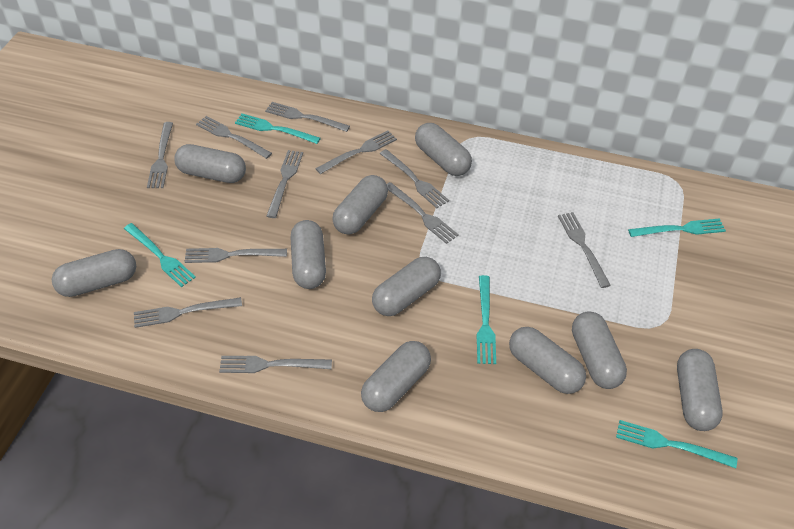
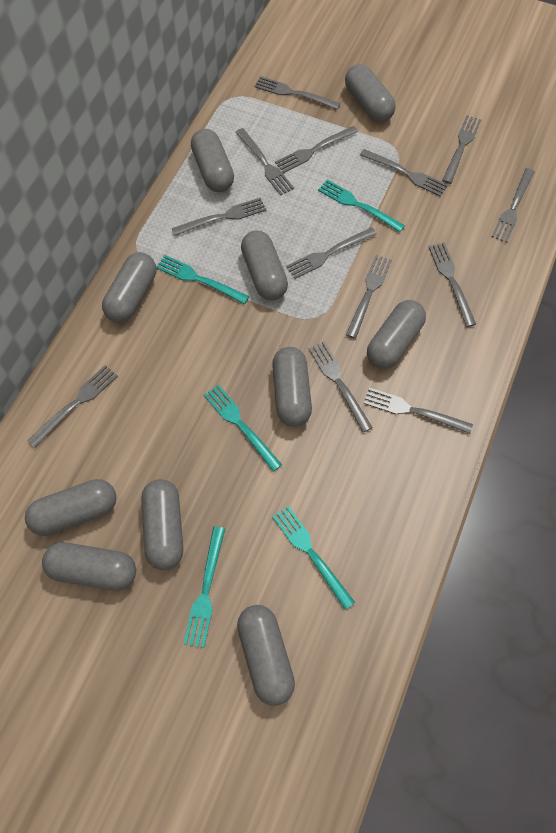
grey fork: [134,297,242,328] [147,122,173,188] [185,248,287,263] [196,116,272,159] [219,356,332,373] [265,102,350,132] [266,150,303,218] [315,131,397,174] [380,149,449,208] [387,182,459,244] [558,212,611,288] = 11 -> [28,365,118,448] [172,197,266,236] [235,128,294,196] [254,76,340,110] [275,126,358,173] [286,227,377,279] [308,341,373,432] [346,255,392,339] [360,149,448,197] [364,387,473,434] [428,242,476,327] [442,115,481,184] [491,168,535,243] = 13

